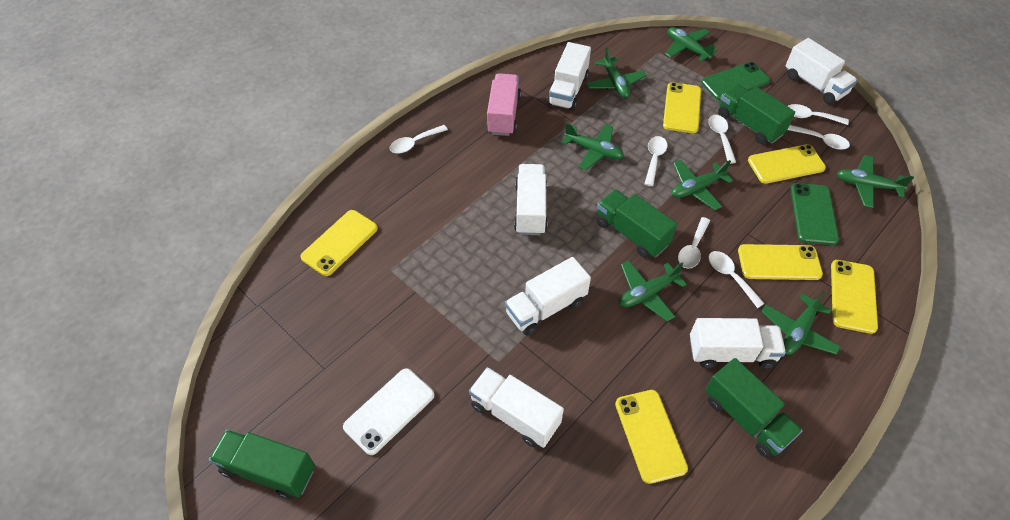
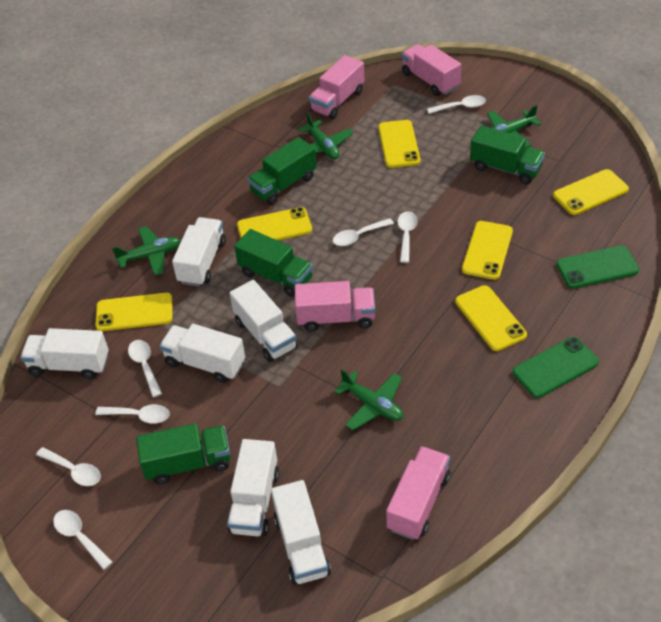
green plane: [562,123,624,170] [586,47,647,98] [619,260,687,322] [665,27,718,61] [672,160,733,210] [761,290,841,355] [837,155,914,208] = 7 -> [112,226,180,276] [298,112,353,159] [334,369,403,430] [487,105,542,148] = 4
pink truck: [486,73,521,136] = 1 -> [295,281,375,332] [309,55,364,119] [386,446,451,540] [402,44,461,96] = 4
white phone: [343,368,434,455] = 1 -> none = 0

